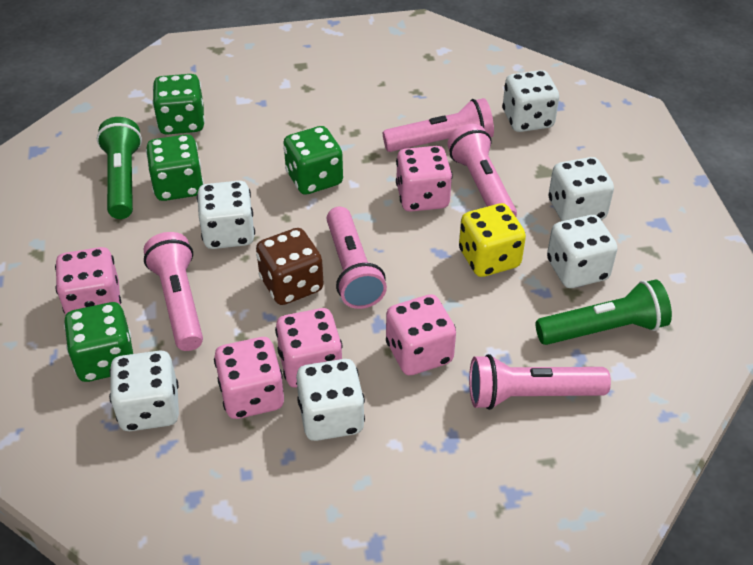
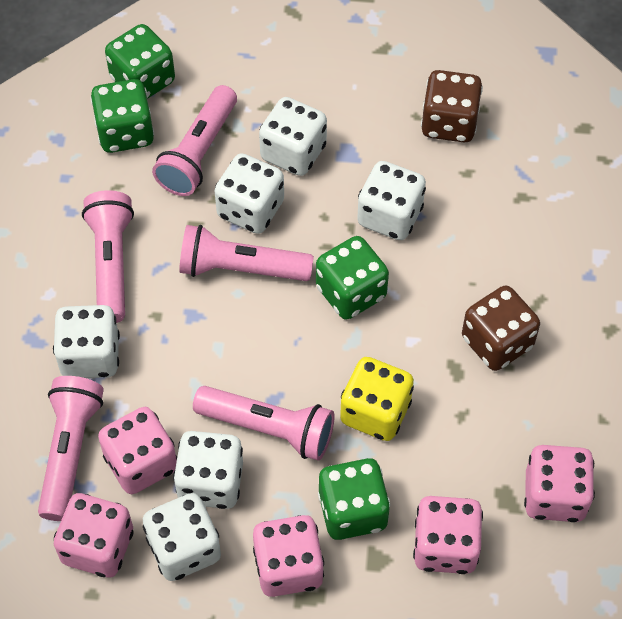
brown dice: [256,228,324,305] = 1 -> [421,70,483,142] [462,285,540,371] = 2
green flashlight: [97,117,142,219] [536,279,672,345] = 2 -> none = 0

